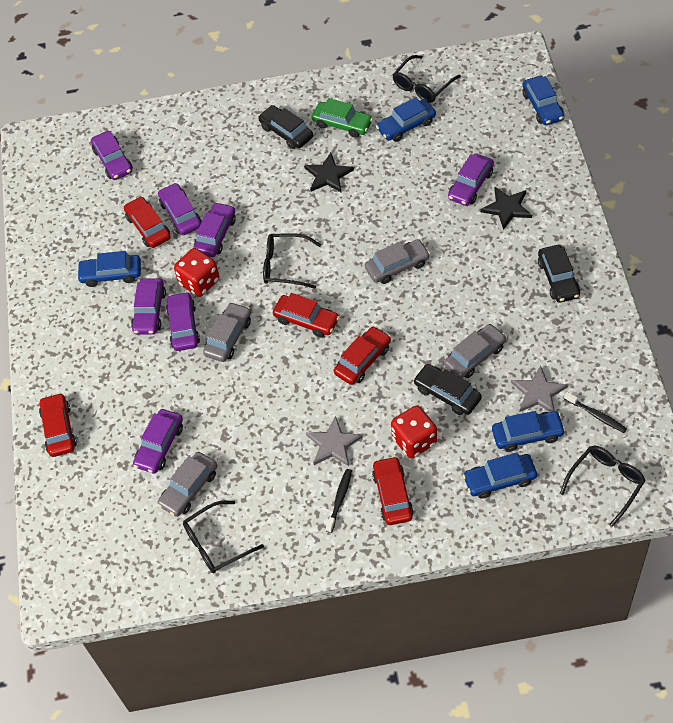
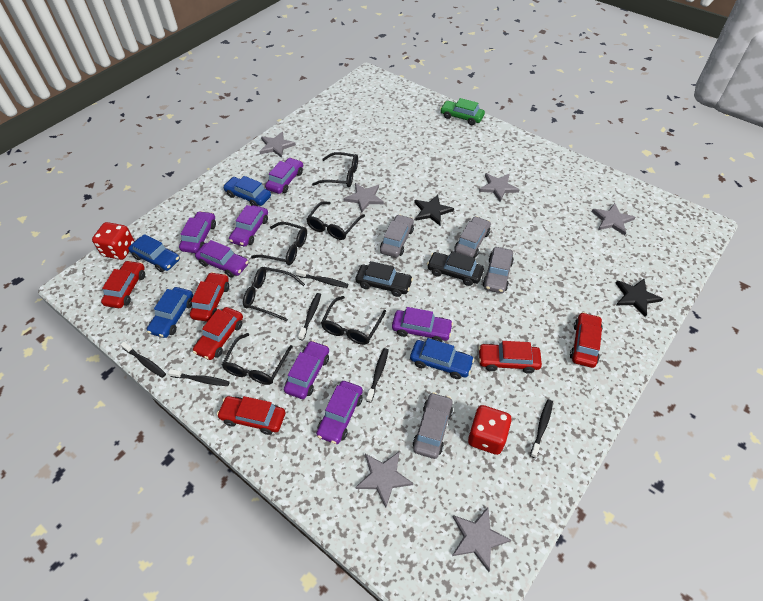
black car: [258,105,313,149] [413,364,482,415] [538,245,580,302] = 3 -> [355,261,413,297] [427,251,484,286] = 2
black glasses: [183,501,264,573] [263,233,321,289] [393,55,461,103] [560,446,646,527] = 4 -> [222,333,293,385] [243,267,305,321] [251,222,307,265] [306,201,365,240] [312,152,358,187] [321,296,386,345] = 6
black toothbrush: [326,469,352,533] [564,392,627,433] = 2 -> [120,341,166,378] [168,369,230,386] [295,269,348,288] [298,293,321,340] [366,348,389,403] [530,399,553,458] = 6
blue car: [77,251,141,287] [376,97,436,142] [463,452,537,499] [492,411,566,452] [522,76,564,125] = 5 -> [128,234,180,272] [147,287,193,338] [223,176,271,206] [410,338,474,379] = 4
grey star: [306,416,363,466] [511,365,568,412] = 2 -> [259,132,296,158] [344,183,384,213] [356,451,413,508] [452,507,511,572] [479,173,520,201] [592,203,635,235] = 6
red car: [39,393,77,457] [124,196,171,248] [273,293,340,337] [334,326,391,385] [372,456,414,525] = 5 -> [101,260,145,308] [190,272,229,322] [193,307,243,360] [217,396,285,435] [478,341,542,374] [570,312,603,368] = 6

